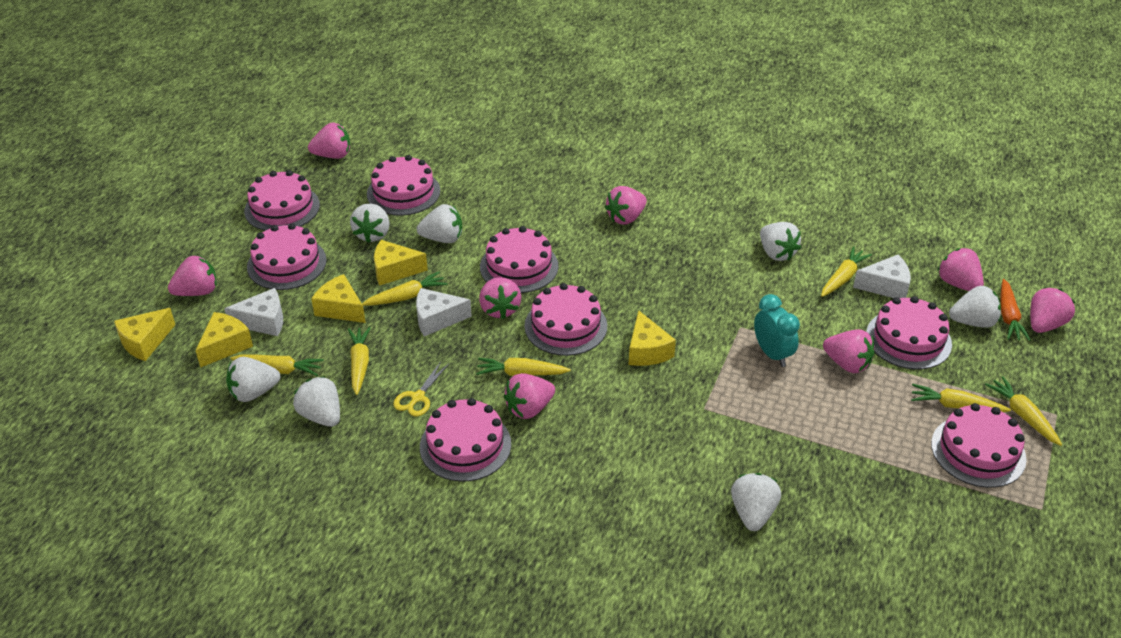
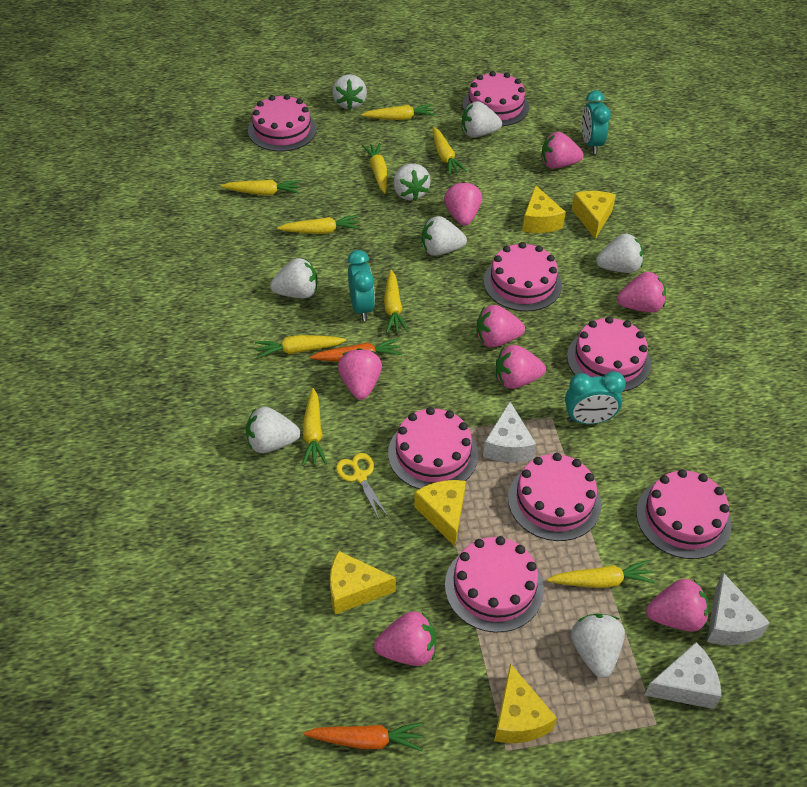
orange carrot: [1000,279,1030,341] = 1 -> [304,722,423,751] [310,338,402,362] = 2
turquoise clock: [754,294,800,367] = 1 -> [347,250,375,321] [565,371,626,424] [582,90,611,154] = 3
white strawberry: [226,357,280,402] [293,376,340,427] [350,204,390,243] [417,204,462,243] [731,473,781,531] [760,222,801,261] [949,286,1001,328] = 7 -> [246,407,300,453] [270,258,318,299] [332,74,367,110] [394,163,431,201] [421,216,467,256] [462,101,502,138] [571,614,625,678] [596,234,643,273] = 8
yellow carrot: [230,355,324,376] [348,327,371,395] [362,272,448,306] [476,358,571,376] [821,246,872,297] [911,384,1011,412] [985,376,1062,446] = 7 -> [221,180,300,195] [255,335,346,359] [277,215,360,234] [302,388,327,466] [361,104,435,120] [362,143,387,193] [384,270,408,333] [433,127,467,175] [547,560,655,588] = 9

